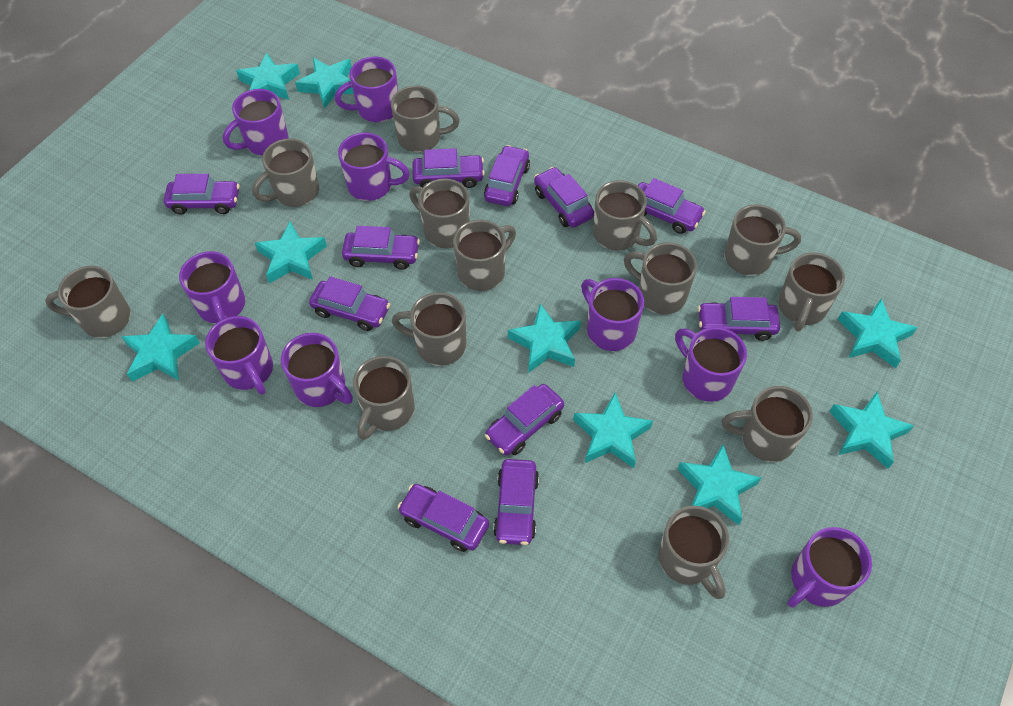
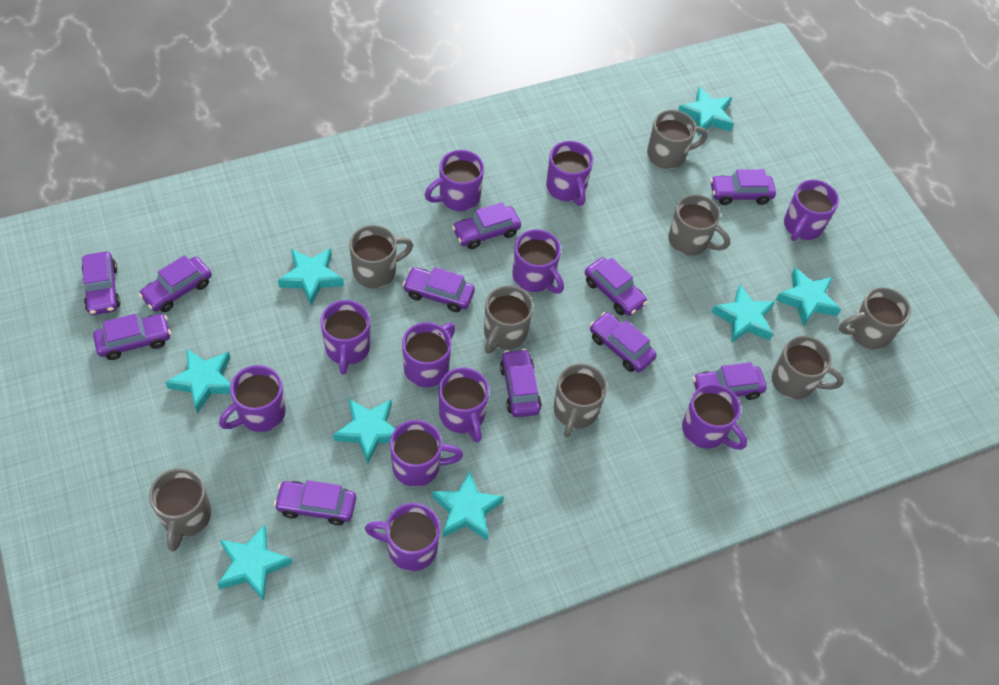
grey mug: [45,266,131,338] [252,138,319,207] [353,356,415,440] [391,85,460,152] [392,292,466,366] [409,178,470,248] [453,220,516,291] [593,180,657,250] [624,242,697,314] [658,506,729,599] [722,386,813,462] [725,204,801,275] [778,252,845,332] = 13 -> [149,468,212,552] [349,225,413,288] [484,286,533,354] [554,363,607,438] [647,110,708,169] [668,194,730,256] [772,336,844,399] [839,287,911,350] = 8
purple mug: [179,251,245,323] [205,316,273,395] [223,89,289,155] [281,333,353,407] [335,57,398,122] [338,133,410,201] [581,278,644,351] [675,327,747,402] [787,527,872,608] = 9 -> [219,365,286,432] [321,300,370,375] [365,503,440,571] [390,420,463,487] [402,322,455,387] [425,150,484,211] [439,368,489,443] [512,229,564,294] [546,141,593,206] [682,384,747,450] [784,180,839,241] = 11
turquoise star: [121,314,200,382] [236,53,300,100] [255,221,327,284] [295,58,354,109] [508,304,581,373] [573,393,653,468] [678,444,762,525] [829,392,914,469] [838,298,918,368] = 9 -> [165,349,231,414] [217,524,292,601] [278,248,344,306] [333,399,395,464] [432,471,504,540] [678,87,734,136] [712,285,776,343] [775,268,841,327] = 8

